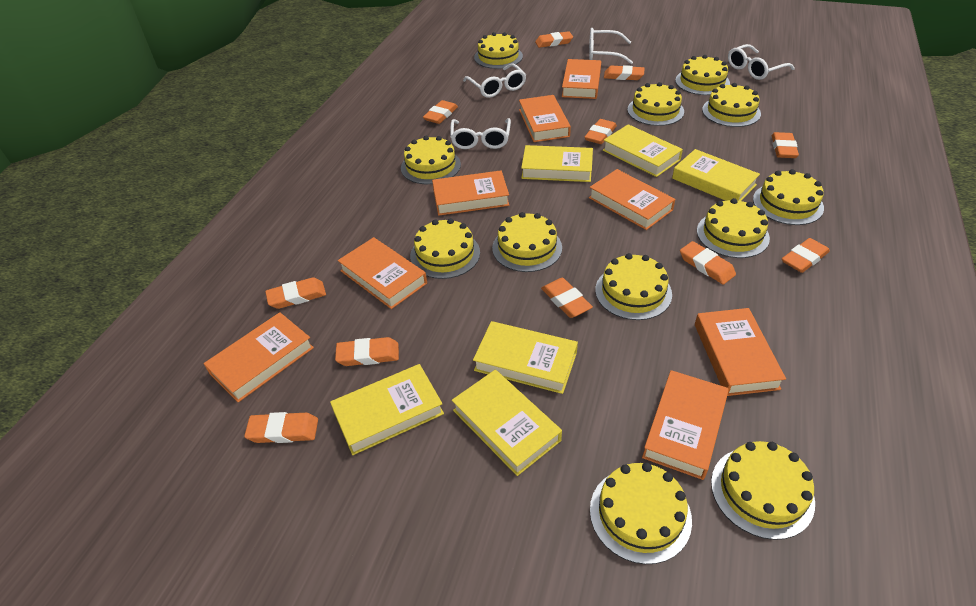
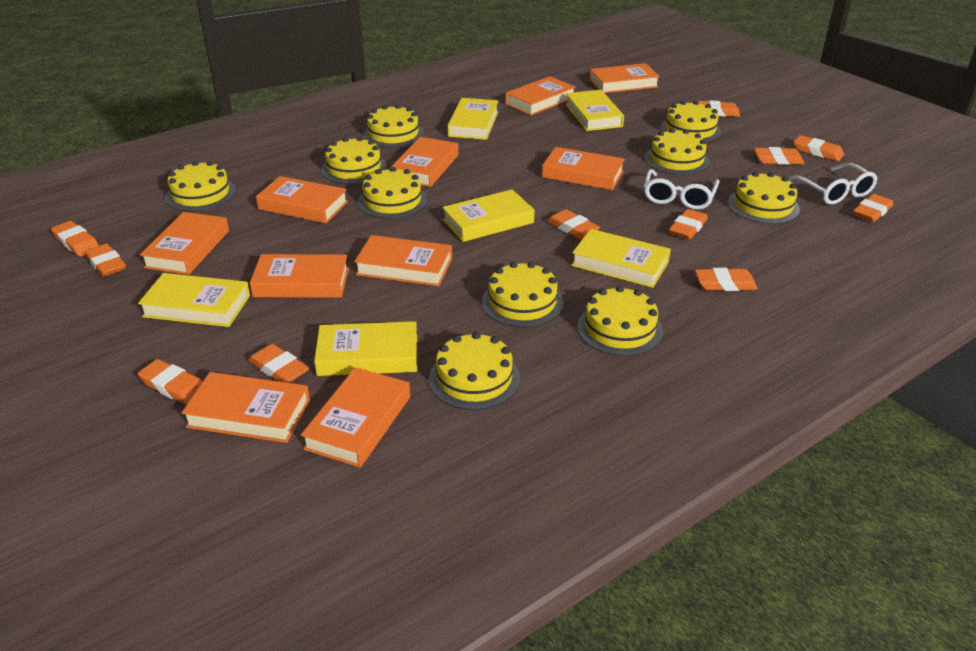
orange book: [204,312,314,402] [338,237,427,309] [432,170,509,216] [519,95,571,142] [562,59,601,99] [589,169,675,230] [642,370,729,480] [695,308,786,396] = 8 -> [140,212,229,275] [182,372,310,443] [250,254,349,298] [256,176,348,223] [301,367,410,467] [354,235,452,286] [390,137,458,187] [505,76,576,115] [542,147,625,190] [589,63,660,93] = 10
white glasses: [450,118,511,149] [463,64,526,98] [589,28,633,64] [728,44,795,80] = 4 -> [644,169,720,210] [788,163,878,205] = 2
yellow cake: [401,136,461,184] [410,218,480,279] [474,32,523,69] [492,212,562,272] [590,462,692,564] [595,253,672,320] [627,82,684,126] [675,55,730,95] [697,198,770,258] [702,83,761,127] [711,441,815,540] [753,169,824,225] = 12 -> [165,161,236,212] [321,137,387,184] [358,167,427,219] [363,104,424,148] [429,332,520,410] [482,262,564,327] [577,286,663,356] [645,128,710,175] [660,101,721,142] [728,172,800,224] = 10

